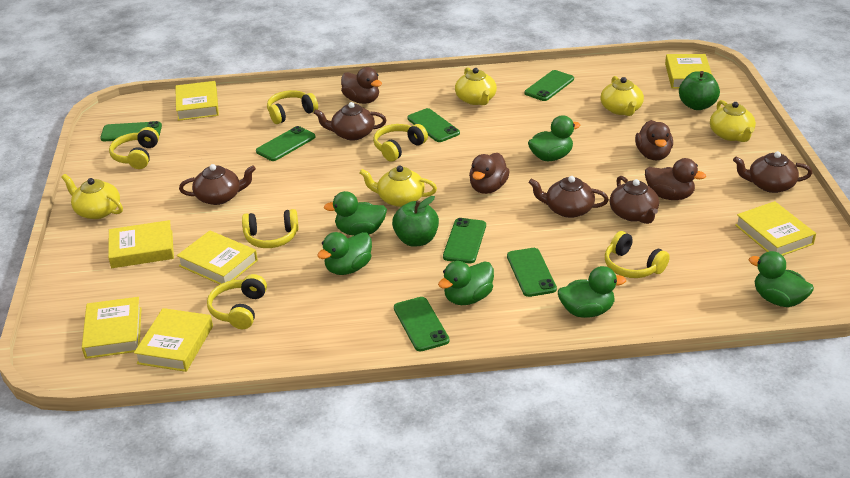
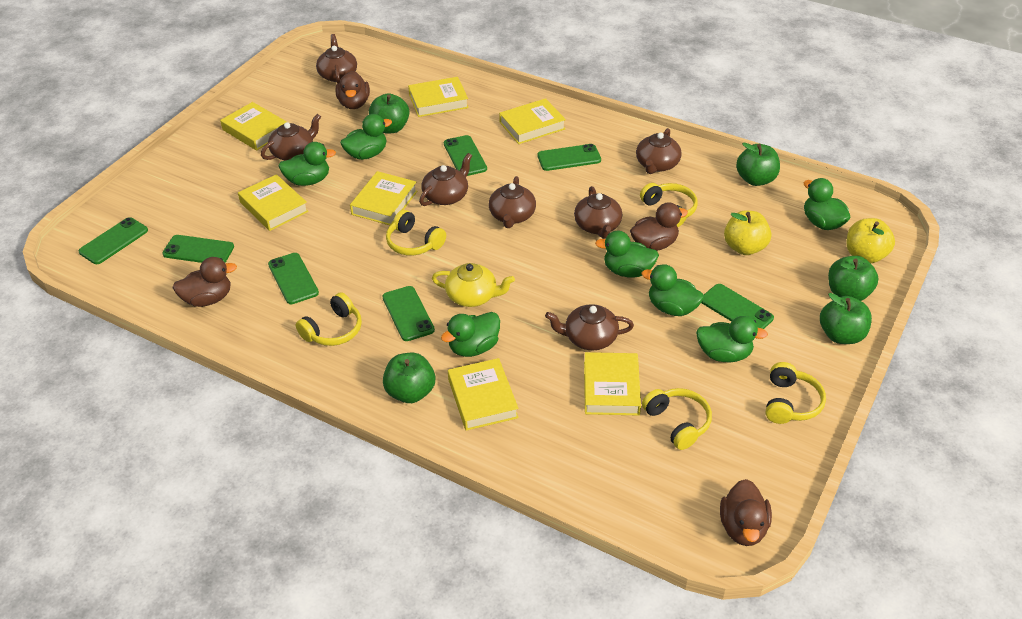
brown teapot: [179,164,256,205] [314,102,387,141] [528,176,609,218] [610,176,659,224] [733,151,812,193] = 5 -> [261,114,321,161] [316,34,357,84] [419,153,472,206] [489,176,536,228] [545,304,634,350] [574,186,622,239] [636,128,681,174] = 7
green apple: [392,196,439,247] [679,71,720,110] = 2 -> [369,93,409,133] [383,353,435,403] [736,143,780,186] [820,293,872,344] [828,256,878,301] = 5
green duck: [317,232,372,275] [324,191,387,236] [438,261,494,305] [528,115,580,161] [558,266,626,318] [749,251,814,307] = 6 -> [278,142,336,186] [340,114,392,160] [441,312,500,357] [595,231,659,278] [642,264,704,316] [696,316,768,362] [803,178,851,230] = 7
yellow apple: none = 0 -> [724,210,771,255] [847,218,895,263] = 2
yellow headphones: [109,127,159,169] [207,274,267,329] [242,209,299,248] [267,90,318,124] [373,124,428,162] [605,231,670,278] = 6 -> [296,292,362,346] [386,210,446,255] [640,183,698,227] [642,388,712,450] [766,362,826,424] = 5
yellow teapot: [61,174,123,219] [359,166,437,207] [455,67,497,105] [600,76,644,116] [710,100,756,142] = 5 -> [432,263,515,307] = 1

